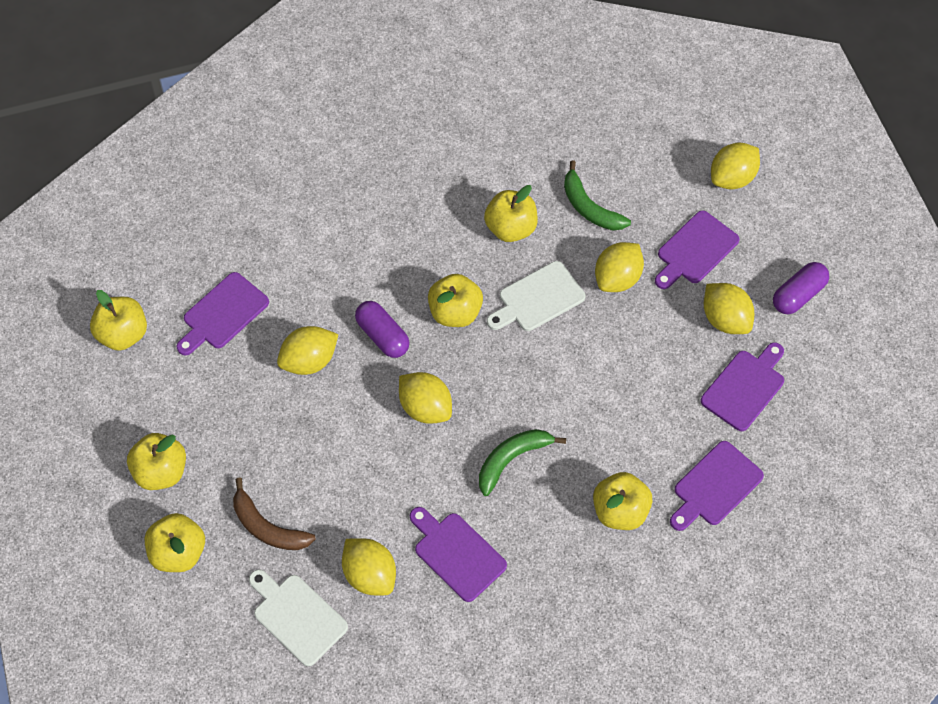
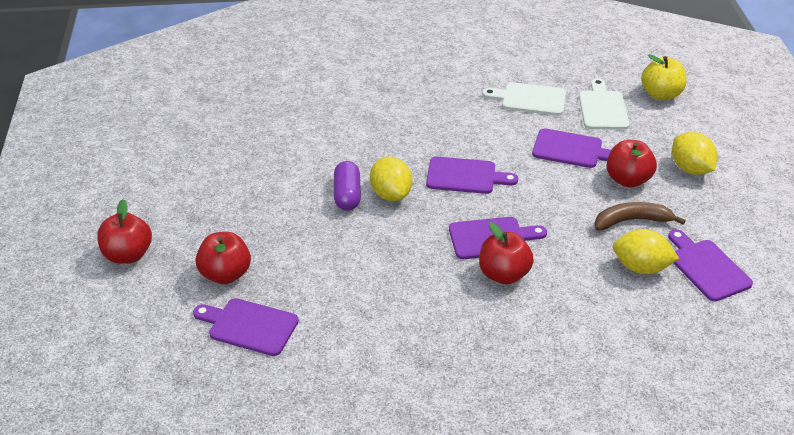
green banana: [479,429,566,496] [564,160,631,230] = 2 -> none = 0
purple capsule: [355,301,409,358] [773,262,829,314] = 2 -> [334,161,361,211] = 1
red apple: none = 0 -> [97,199,152,264] [196,232,251,284] [479,222,534,285] [607,140,657,188] = 4
yellow apple: [90,290,147,351] [127,433,186,490] [145,513,205,572] [428,274,483,327] [484,185,538,242] [593,472,653,530] = 6 -> [641,54,687,100] = 1
yellow lemon: [277,326,339,375] [342,538,396,596] [399,372,452,424] [595,242,644,292] [704,283,754,334] [711,143,760,189] = 6 -> [370,157,412,201] [613,229,679,274] [672,132,717,175] = 3

